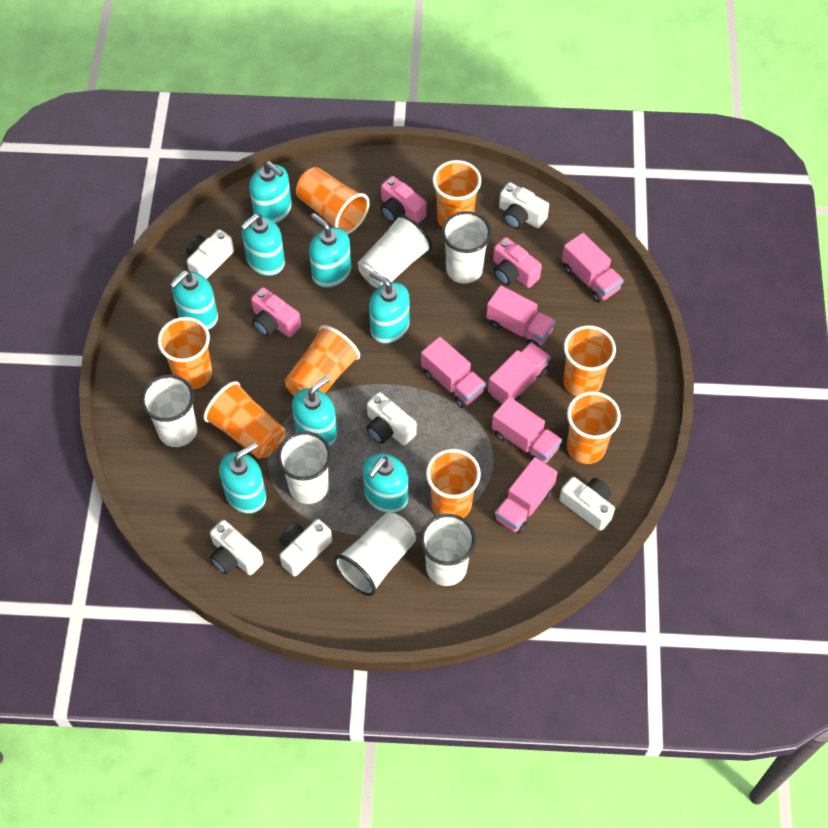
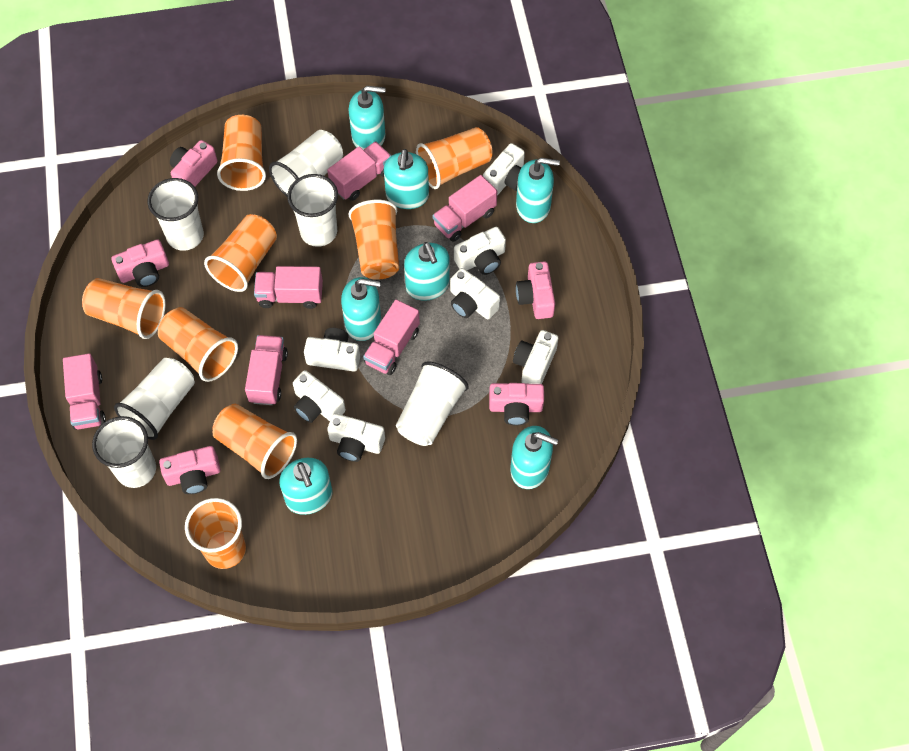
pink camera: [251,287,301,337] [381,176,427,223] [493,237,542,288] = 3 -> [111,239,169,287] [159,446,221,494] [170,140,218,187] [489,383,544,426] [516,261,555,319] = 5
turquoise soap dispenser: [170,270,218,330] [219,442,266,514] [241,214,285,276] [249,161,292,223] [292,376,337,446] [309,213,351,288] [363,453,408,513] [369,271,410,343] = 8 -> [279,458,332,515] [341,277,381,341] [349,86,386,150] [384,149,429,209] [404,242,450,301] [510,426,559,489] [516,158,560,223] = 7
white camera: [186,229,234,279] [210,520,263,575] [280,519,332,576] [367,392,417,445] [499,182,549,229] [559,477,615,531] = 6 -> [293,370,346,423] [304,328,360,372] [327,413,385,462] [450,268,500,319] [454,227,506,275] [483,143,525,195] [513,330,558,384] = 7

